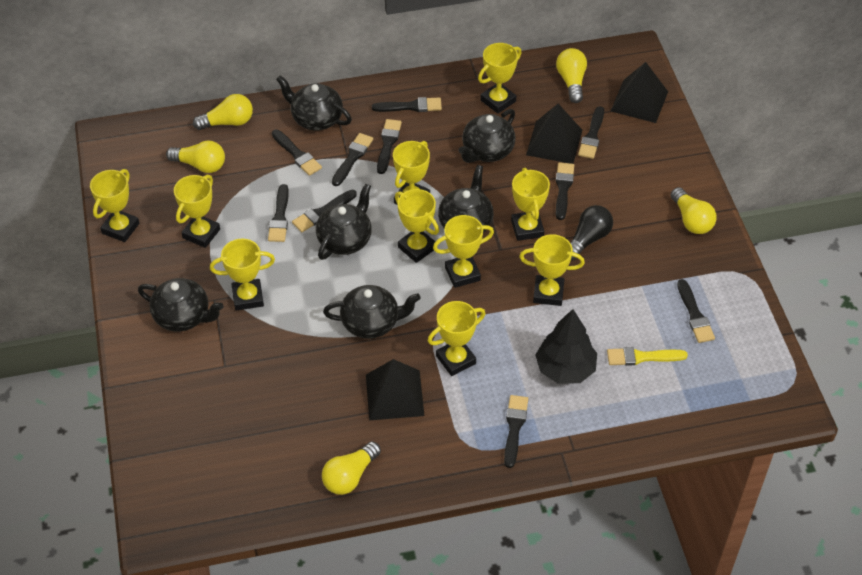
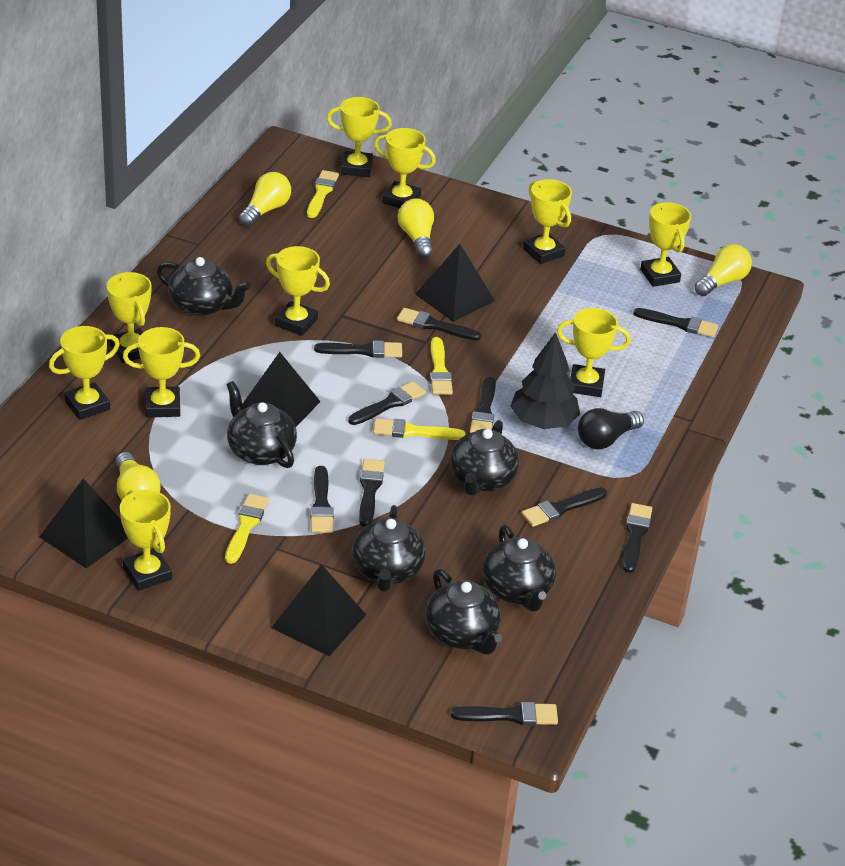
black pyramid: [366,359,424,420] [526,104,582,164] [611,62,668,123] = 3 -> [39,479,128,568] [243,352,321,427] [271,564,366,656] [415,244,495,322] = 4
yellow brush: [607,347,688,366] = 1 -> [225,494,269,564] [307,170,339,218] [373,418,465,440] [430,337,453,395] = 4
yellow light bulb: [166,140,225,173] [193,94,253,130] [322,441,381,495] [556,48,587,103] [671,187,717,234] = 5 -> [115,452,161,501] [239,172,291,226] [398,198,434,259] [694,244,752,296] = 4

